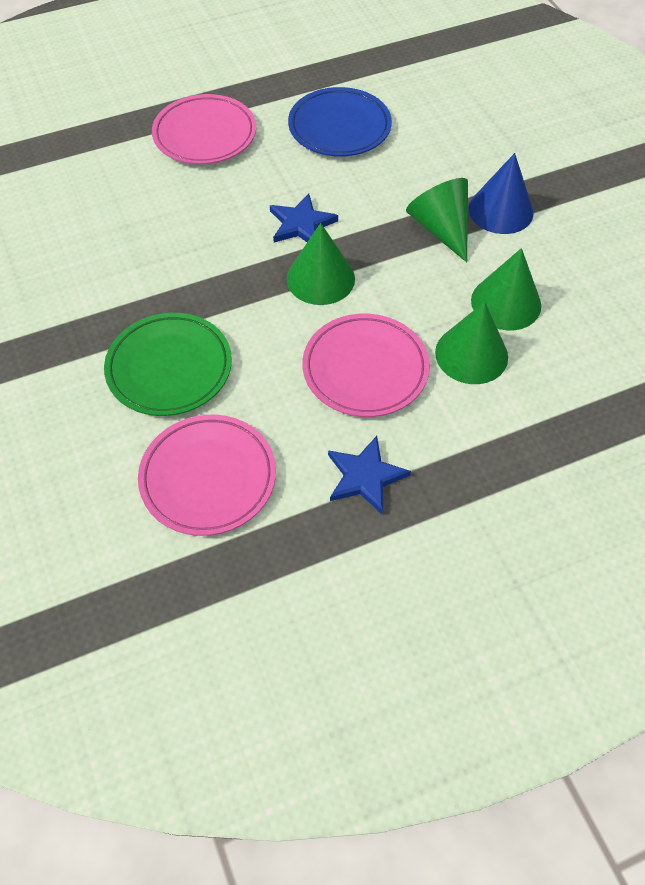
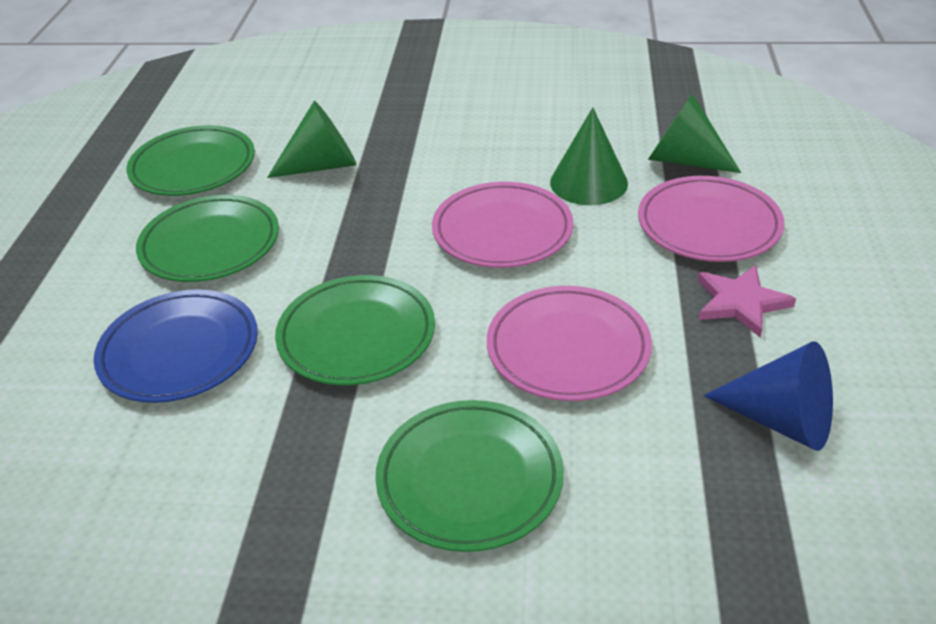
blue star: [270,193,338,242] [328,436,411,514] = 2 -> none = 0
green cone: [286,223,355,305] [406,178,468,263] [435,302,508,384] [471,248,541,330] = 4 -> [267,101,357,178] [550,107,628,205] [648,93,741,173] = 3
green plate: [104,313,232,416] = 1 -> [127,125,255,196] [136,195,279,282] [275,275,435,385] [375,400,564,552] = 4
pink star: none = 0 -> [698,265,796,337] = 1

